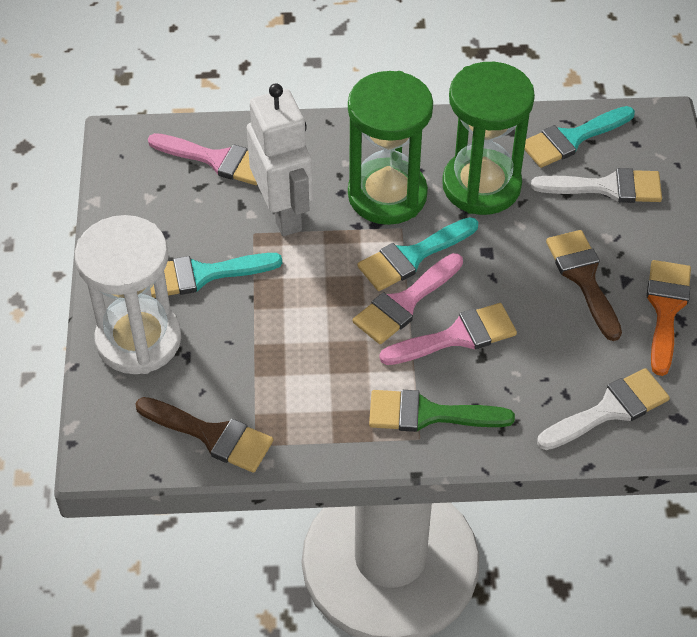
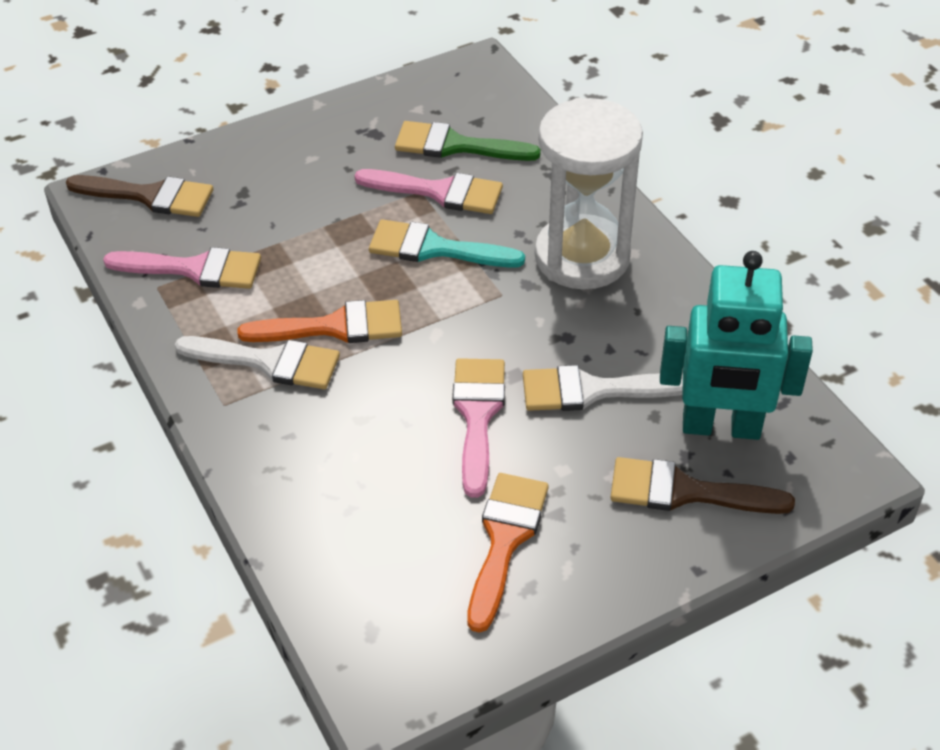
green hourglass: [348,71,433,225] [442,62,535,215] = 2 -> none = 0
orange brush: [647,260,691,376] = 1 -> [237,300,402,343] [467,473,549,633] = 2
turquoise brush: [150,253,282,298] [357,217,478,291] [524,106,635,168] = 3 -> [369,219,525,268] = 1
turquoise robot: none = 0 -> [660,251,813,440] = 1
white robot: [247,83,313,236] = 1 -> none = 0

